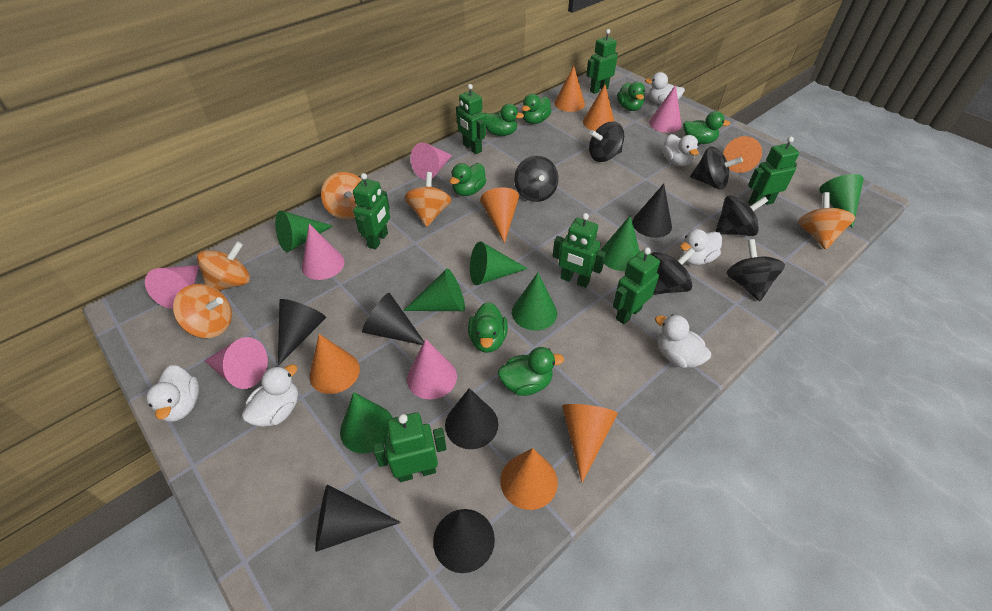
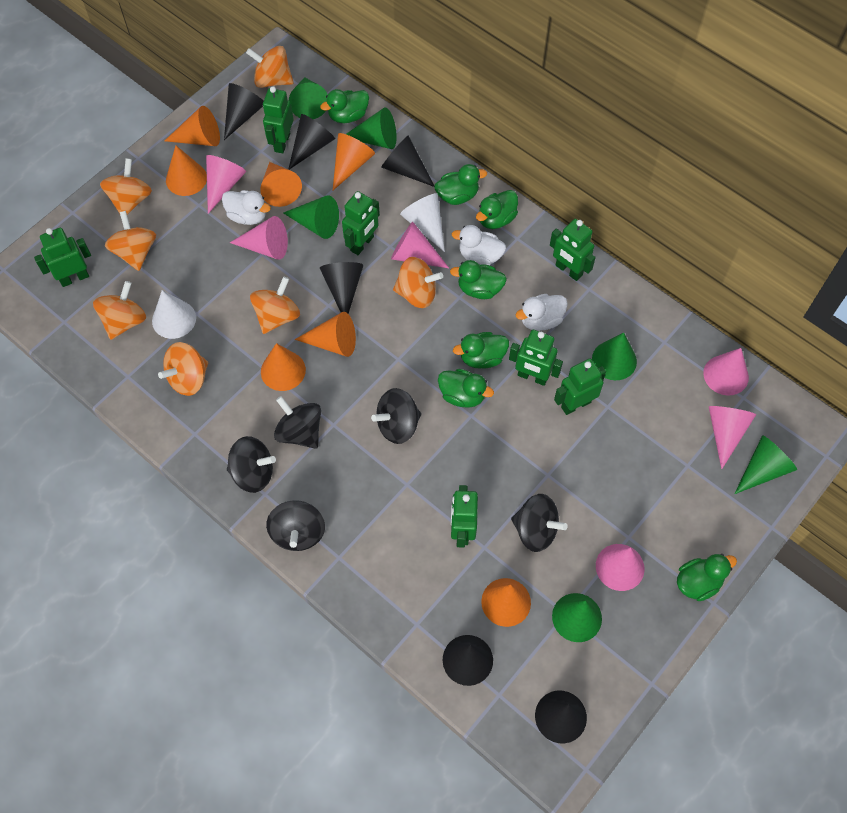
black spinning top: [514,156,559,202] [589,122,624,162] [651,247,695,295] [690,147,743,190] [715,196,768,236] [727,239,785,301] = 6 -> [227,436,276,493] [266,500,325,551] [274,396,321,449] [371,388,421,444] [511,494,567,552] = 5
green cone: [275,210,333,252] [340,392,393,454] [403,269,465,311] [470,242,528,286] [512,273,557,331] [601,215,640,271] [819,174,864,228] = 7 -> [283,195,339,239] [289,77,328,119] [346,107,397,149] [552,593,602,642] [592,332,637,380] [735,435,797,494] = 6
orange spinning top: [173,284,232,338] [197,241,250,291] [321,172,362,219] [404,172,451,227] [798,192,855,249] = 5 -> [93,281,146,340] [100,158,152,215] [105,211,156,271] [158,342,208,396] [246,46,294,88] [250,277,300,334] [393,257,443,308] = 7
white cone: none = 0 -> [152,290,196,339] [400,193,445,252] = 2
white duck: [146,365,199,422] [242,364,298,427] [645,72,685,105] [655,314,711,368] [662,134,699,167] [680,229,722,265] = 6 -> [222,190,271,225] [451,225,506,265] [515,294,568,331] = 3

